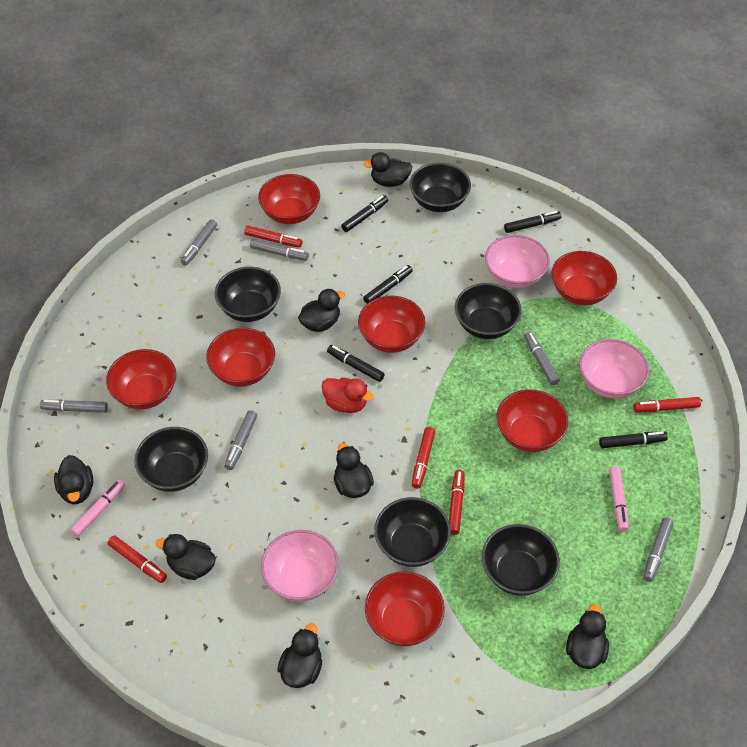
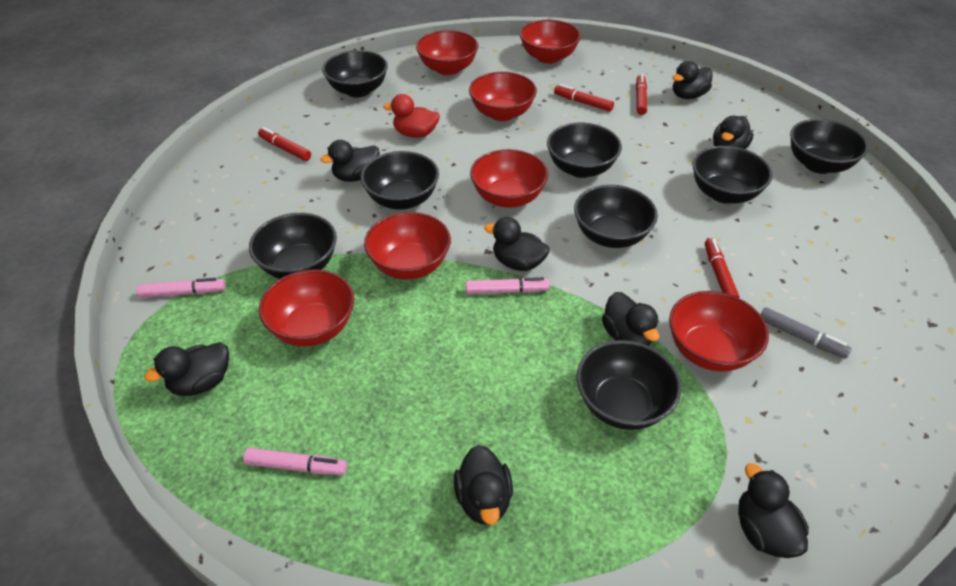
black bowl: [134,427,208,492] [215,267,281,322] [374,497,451,567] [410,163,471,212] [455,283,522,339] [482,524,560,596] = 6 -> [249,213,337,279] [322,50,388,97] [361,151,439,210] [547,123,622,178] [574,185,658,248] [577,340,681,430] [693,146,773,204] [790,119,869,174] = 8
black duck: [54,455,93,504] [156,534,216,580] [277,623,322,688] [298,289,345,332] [334,443,374,498] [363,152,412,187] [566,604,609,669] = 7 -> [145,342,229,396] [321,140,380,182] [454,445,513,525] [484,217,550,271] [602,292,659,346] [672,61,712,99] [713,116,754,149] [738,463,809,558] = 8
black marker: [327,345,385,382] [341,195,388,232] [363,265,413,304] [504,211,561,233] [599,431,668,448] = 5 -> none = 0
grey marker: [40,399,108,413] [181,219,217,266] [224,410,257,470] [250,239,309,261] [524,331,560,385] [643,517,674,582] = 6 -> [760,307,852,359] = 1
pink bowl: [261,530,339,602] [485,235,550,288] [579,339,649,399] = 3 -> none = 0
pink marker: [70,480,125,537] [609,466,629,532] = 2 -> [136,278,226,298] [243,448,347,475] [466,277,550,294] = 3
red marker: [108,535,167,583] [244,226,303,248] [412,427,435,489] [449,470,465,535] [634,397,701,412] = 5 -> [258,127,311,161] [554,84,614,112] [636,74,647,115] [705,238,739,298] = 4

